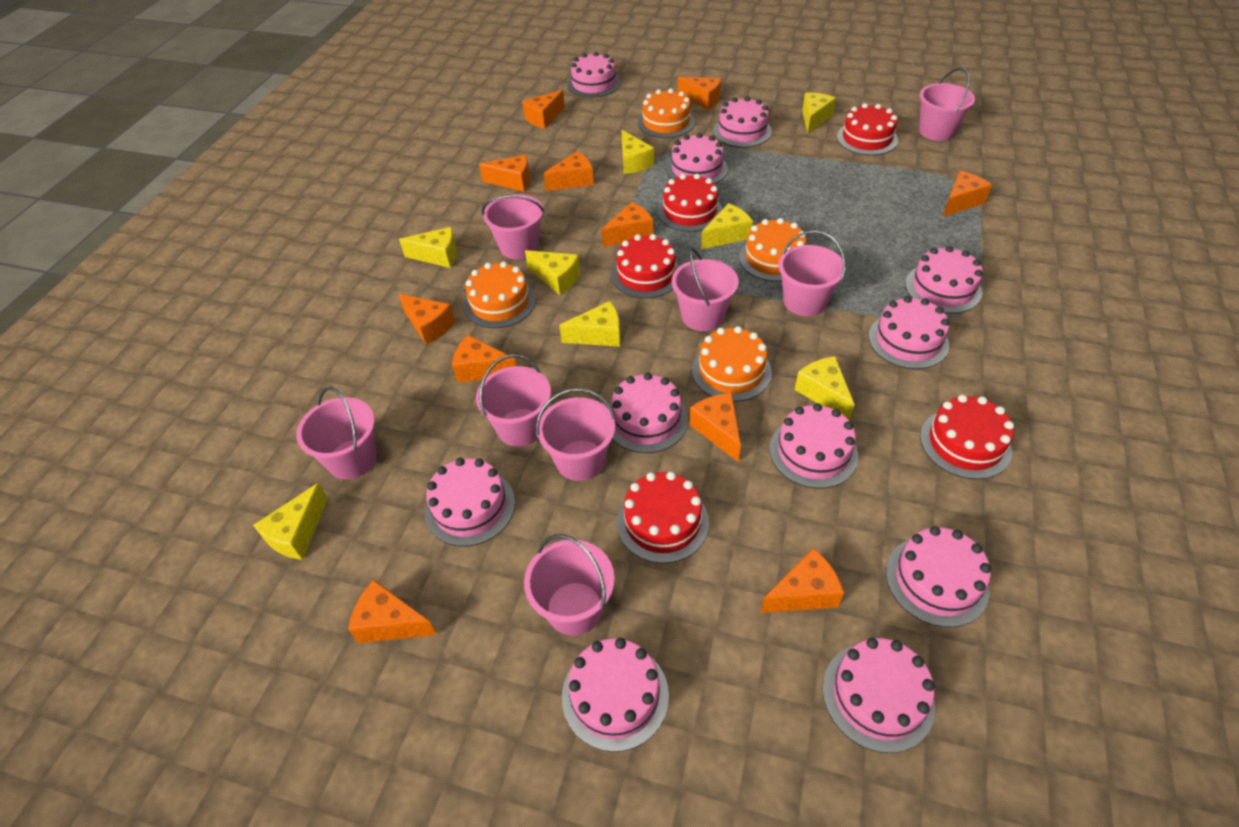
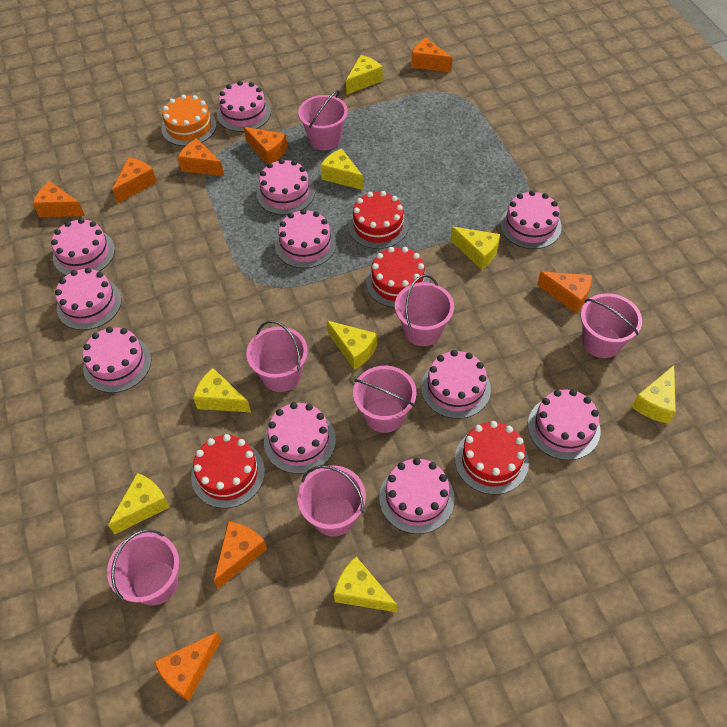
orange cake: [464,261,536,328] [638,89,695,138] [692,326,772,402] [739,218,807,282] = 4 -> [161,94,216,146] = 1
orange cheese: [348,580,437,643] [399,294,455,345] [452,335,516,383] [479,155,530,192] [522,90,565,129] [544,151,594,191] [602,202,653,247] [678,77,721,110] [689,393,741,462] [760,548,844,613] [943,171,992,217] = 11 -> [32,181,85,217] [112,157,157,203] [154,632,222,701] [178,138,224,176] [214,521,267,589] [244,127,288,164] [411,38,453,72] [537,272,592,314] = 8
pink bucket: [296,387,377,480] [476,354,551,447] [482,194,544,259] [524,534,615,636] [536,388,616,481] [672,248,739,331] [778,230,846,316] [919,68,975,141] = 8 -> [107,529,179,605] [246,321,308,392] [297,465,366,536] [298,90,348,150] [353,366,417,433] [395,275,454,346] [581,293,642,358] = 7
red cake: [611,234,679,298] [617,472,709,563] [658,174,722,232] [837,103,898,155] [920,395,1014,479] = 5 -> [191,434,265,508] [348,191,409,249] [366,247,430,308] [455,421,529,495] = 4

